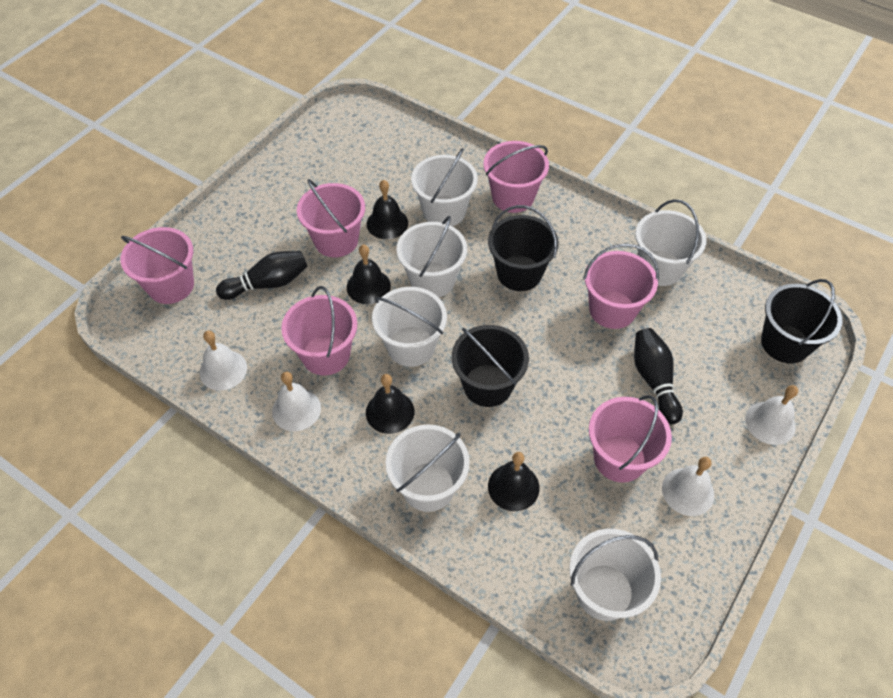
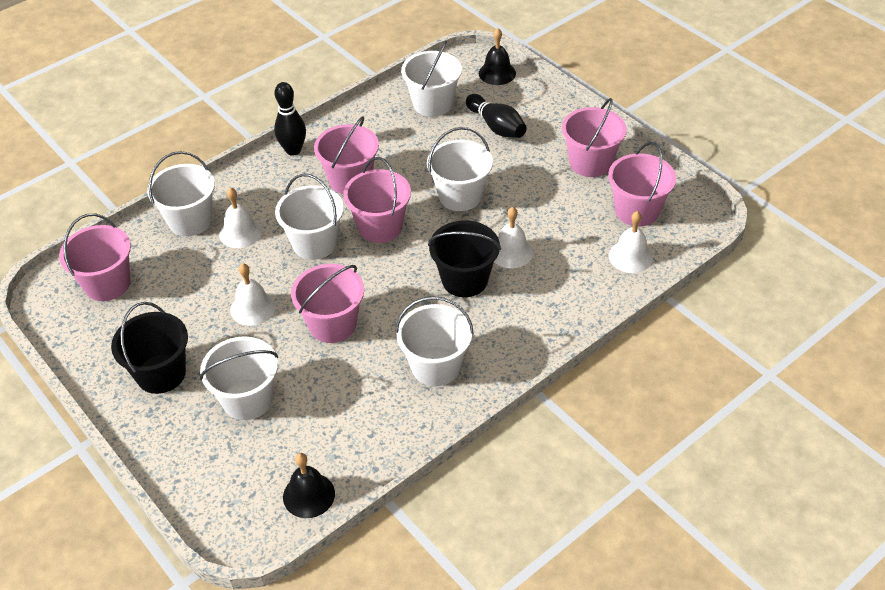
black bell: [347,245,391,304] [366,374,414,434] [367,180,408,239] [488,452,539,511] = 4 -> [283,453,335,518] [479,28,516,85] = 2
black bucket: [452,325,529,407] [488,205,558,291] [761,279,843,364] = 3 -> [111,302,188,394] [428,221,501,297] = 2

